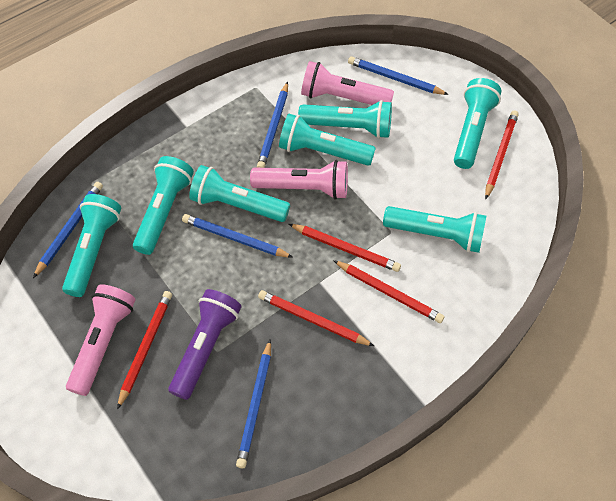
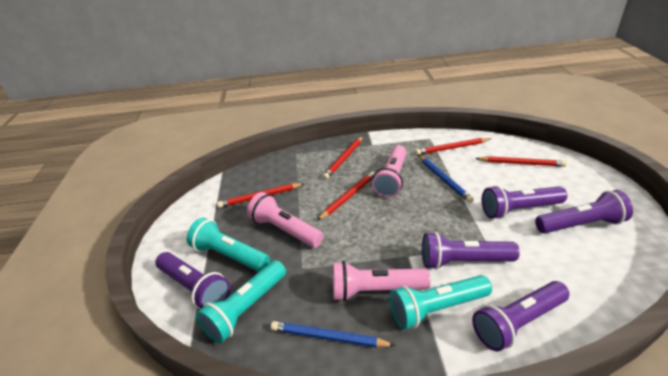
blue pencil: [33,182,103,278] [182,214,293,258] [236,339,271,468] [257,81,288,168] [348,56,449,95] = 5 -> [271,321,396,348] [418,155,474,203] = 2
purple flashlight: [168,289,241,400] = 1 -> [155,252,230,309] [422,232,520,270] [472,281,570,351] [482,186,567,219] [535,190,633,233] = 5
turquoise flashlight: [62,194,121,297] [133,156,194,255] [189,165,290,222] [279,114,376,166] [298,100,392,138] [383,206,486,253] [454,78,501,169] = 7 -> [187,217,270,272] [196,260,286,343] [390,275,492,330] = 3

